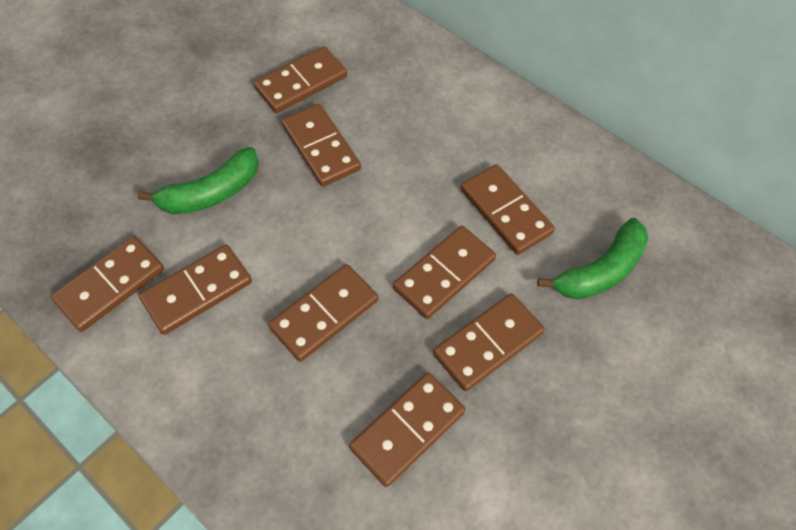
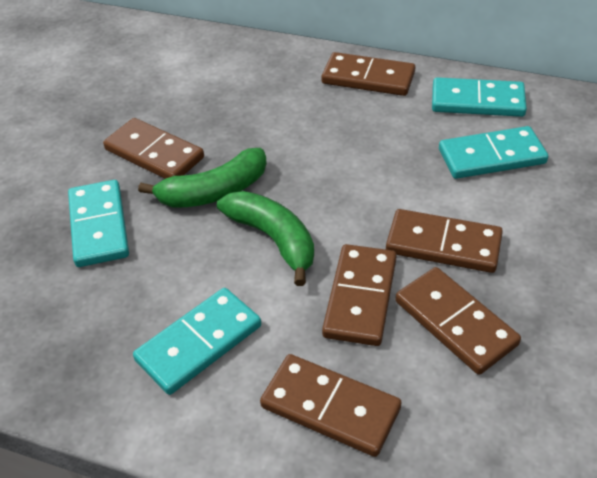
brown domino: [51,236,164,332] [139,244,252,335] [254,46,347,113] [268,264,378,362] [281,104,361,187] [349,372,466,487] [393,226,496,319] [433,293,545,391] [461,164,555,255] = 9 -> [103,118,204,179] [260,354,402,457] [322,52,415,96] [322,244,397,346] [386,209,503,273] [396,267,521,375] = 6
turquoise domino: none = 0 -> [68,180,129,267] [133,288,261,395] [432,77,527,117] [439,126,548,179] = 4

